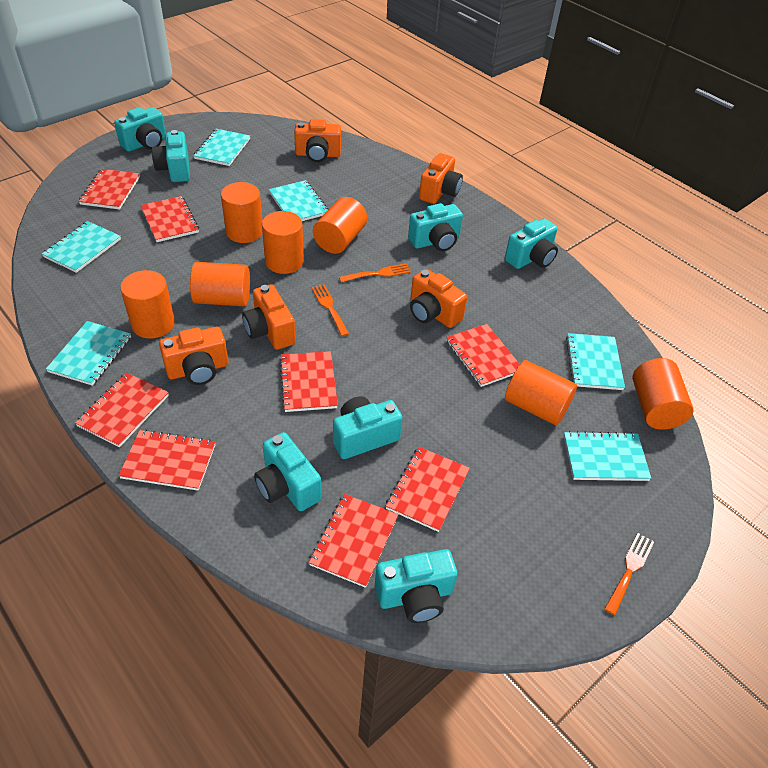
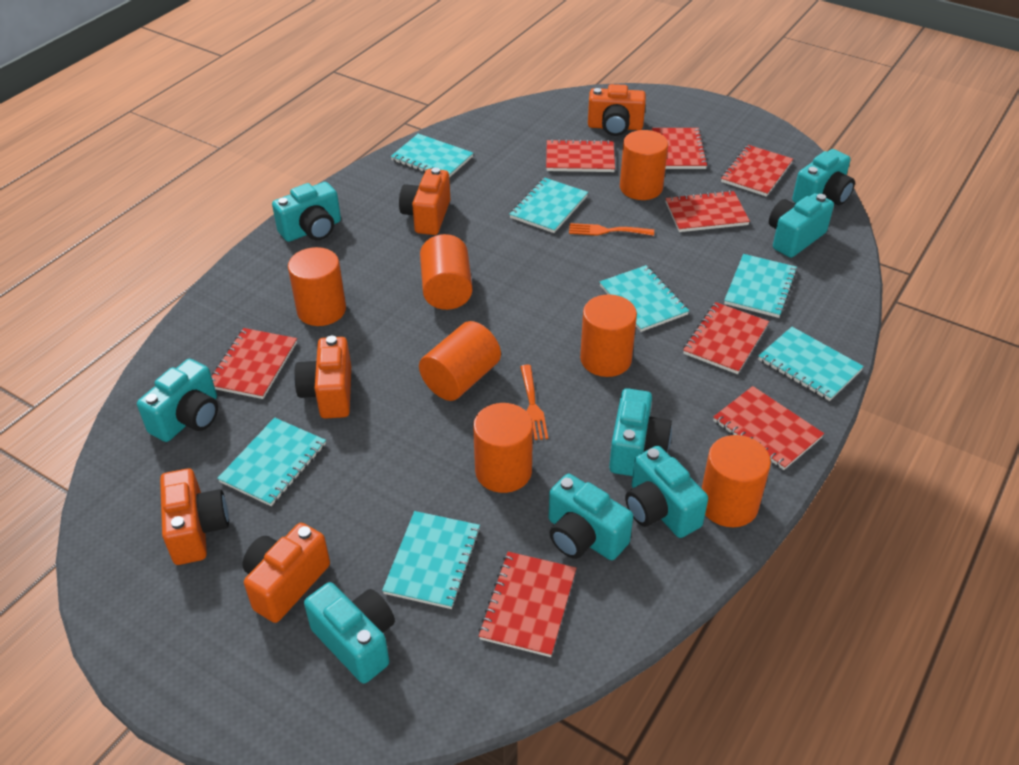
orange fork: [312,284,349,336] [339,263,411,282] [605,533,654,615] = 3 -> [520,365,548,440] [569,223,654,236] = 2
turquoise camera: [114,107,166,152] [152,130,190,182] [254,432,321,511] [333,396,402,459] [375,549,458,623] [408,203,463,251] [505,218,558,269] = 7 -> [137,359,218,442] [272,182,341,242] [304,582,395,684] [549,474,633,560] [609,388,672,476] [625,446,708,538] [769,193,834,258] [792,149,855,205] = 8
turquoise notebook: [42,221,121,273] [46,321,131,386] [193,129,250,166] [269,180,329,221] [564,431,651,481] [566,333,625,390] = 6 -> [217,417,326,506] [382,511,481,609] [391,134,473,178] [509,178,588,233] [600,265,689,332] [724,254,797,318] [758,327,864,401] = 7

